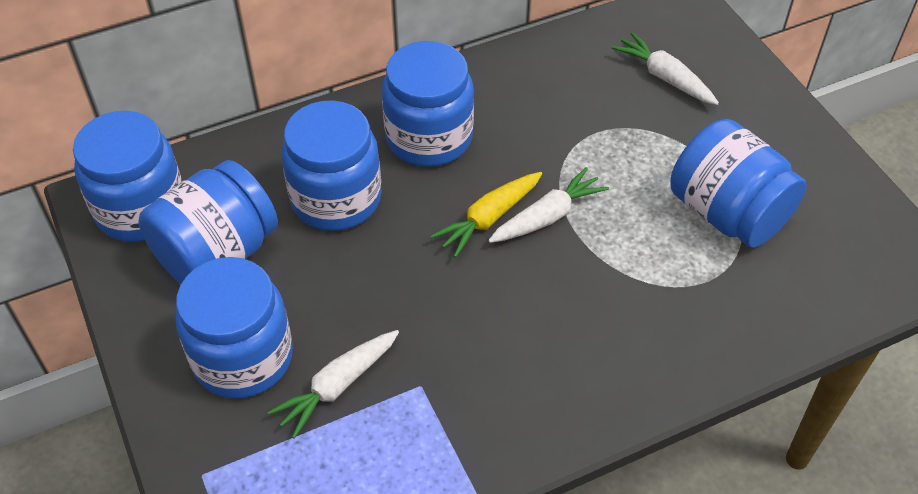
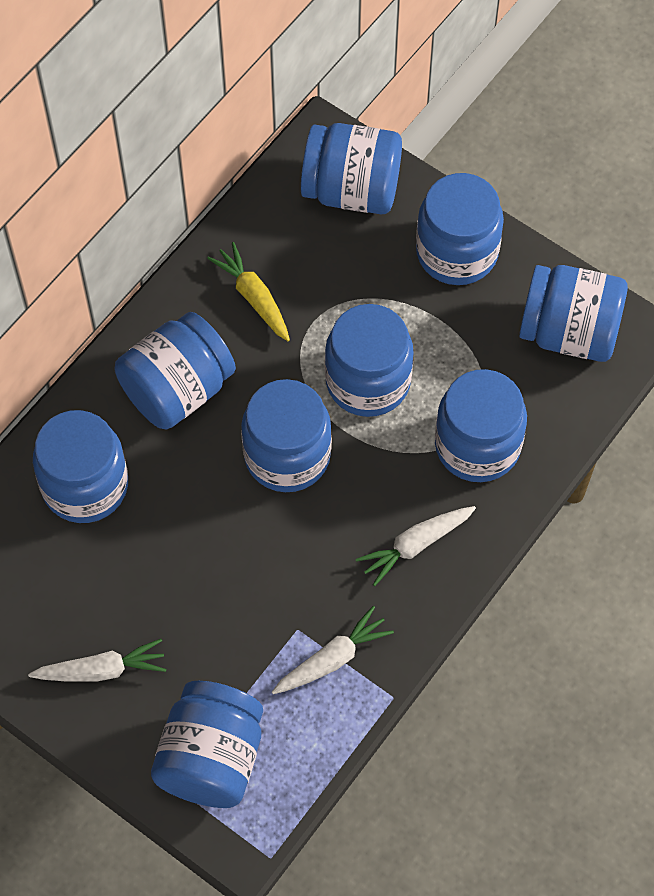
blue jar: [73,111,183,242] [138,160,278,284] [176,257,293,398] [281,100,382,231] [382,41,474,167] [671,119,807,248] = 6 -> [33,410,128,523] [114,312,236,430] [151,681,263,808] [241,379,332,492] [301,123,402,214] [325,304,414,417] [416,173,504,285] [435,369,527,482] [519,265,628,362] = 9

